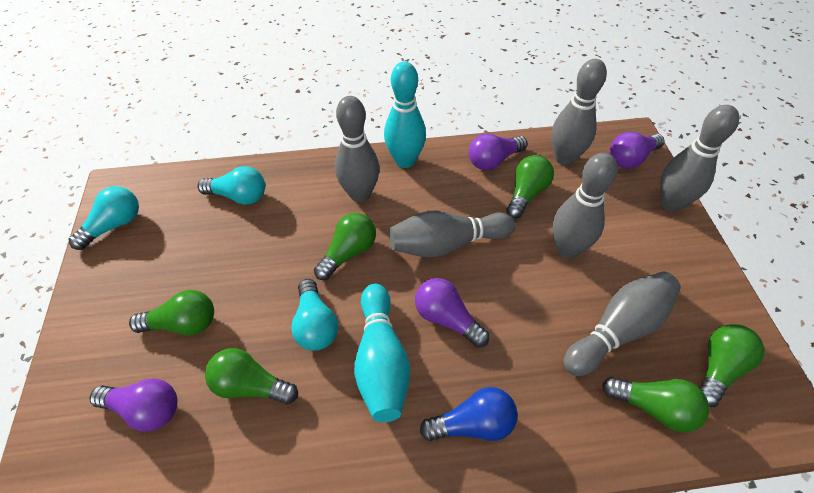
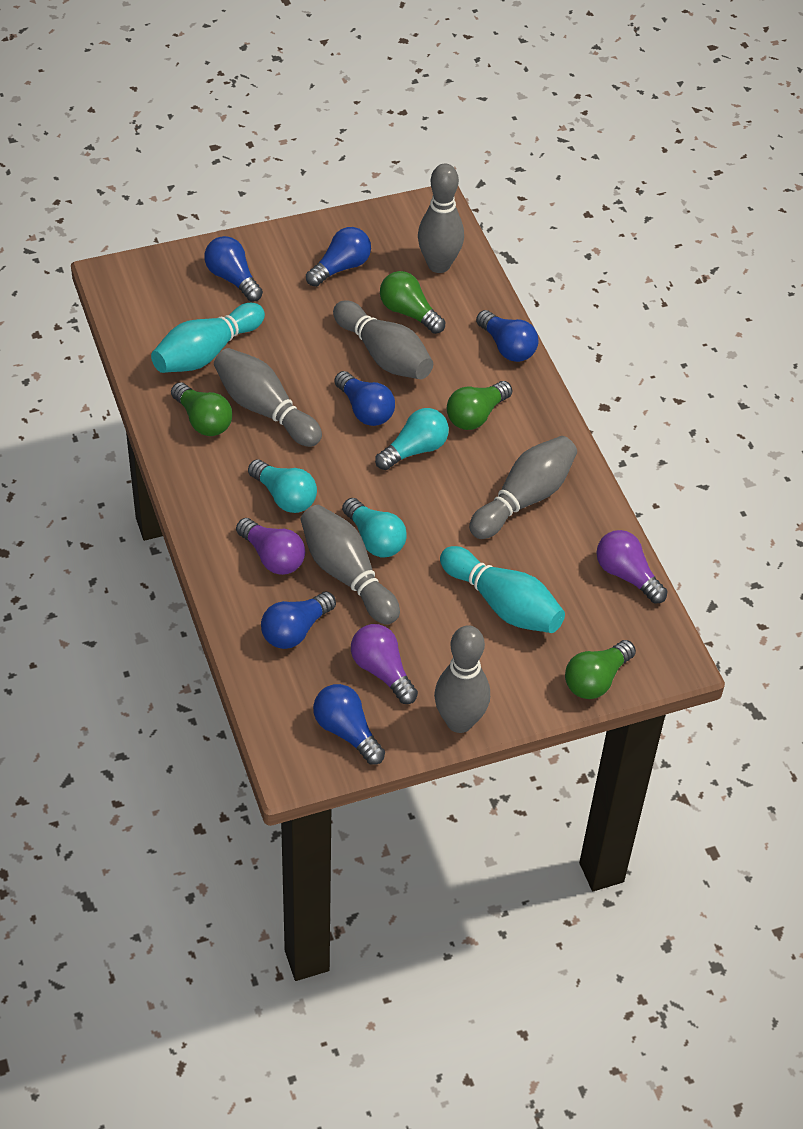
blue light bulb: [420,387,518,441] = 1 -> [205,236,263,302] [261,592,336,649] [306,227,371,287] [313,684,385,765] [334,371,395,426] [476,310,538,362] = 6
green light bulb: [129,290,214,336] [205,348,298,405] [314,213,376,280] [506,155,554,219] [602,377,709,432] [699,324,764,407] = 6 -> [171,382,232,436] [380,271,445,334] [447,381,513,430] [565,640,636,699] = 4
purple light bulb: [89,378,178,432] [415,278,489,348] [469,134,527,170] [610,132,664,169] = 4 -> [236,518,305,575] [351,624,418,704] [597,530,668,604] = 3

